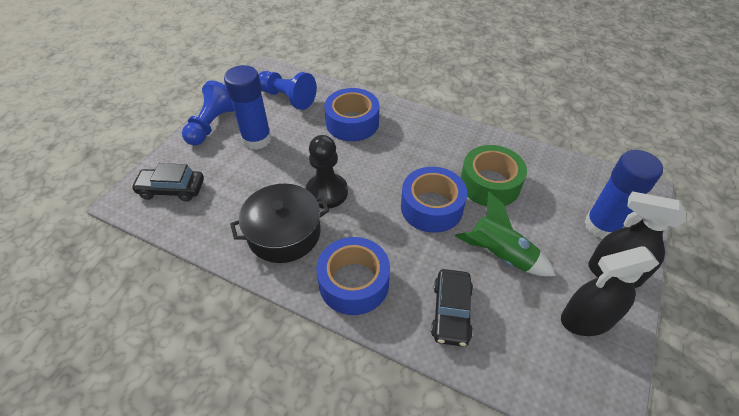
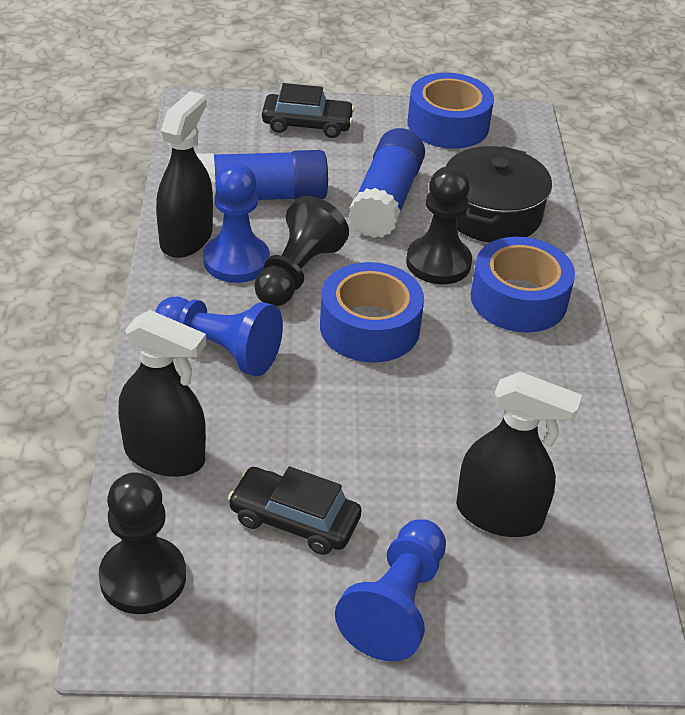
black pawn: [306,135,348,209] = 1 -> [99,472,186,614] [254,196,349,306] [406,166,472,284] = 3
black spray bottle: [561,246,660,336] [588,191,686,288] = 2 -> [118,310,206,477] [156,91,213,258] [456,372,582,537] = 3
blue pawn: [182,80,234,146] [259,71,317,110] = 2 -> [155,297,283,376] [203,163,270,283] [335,519,446,661] = 3
green rocket: [455,192,556,276] = 1 -> none = 0
green tape: [461,145,527,206] = 1 -> none = 0

